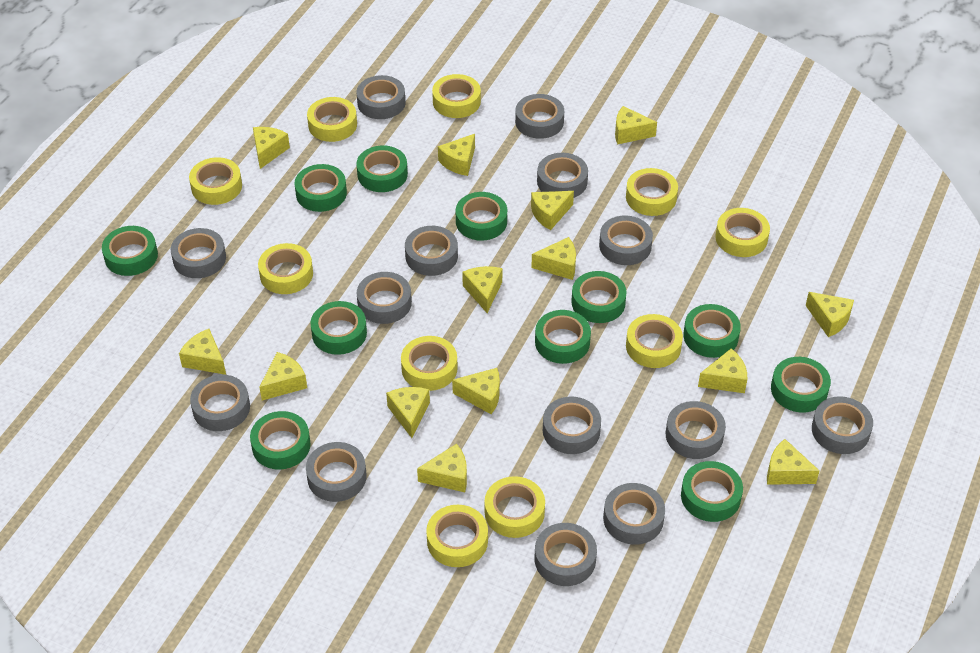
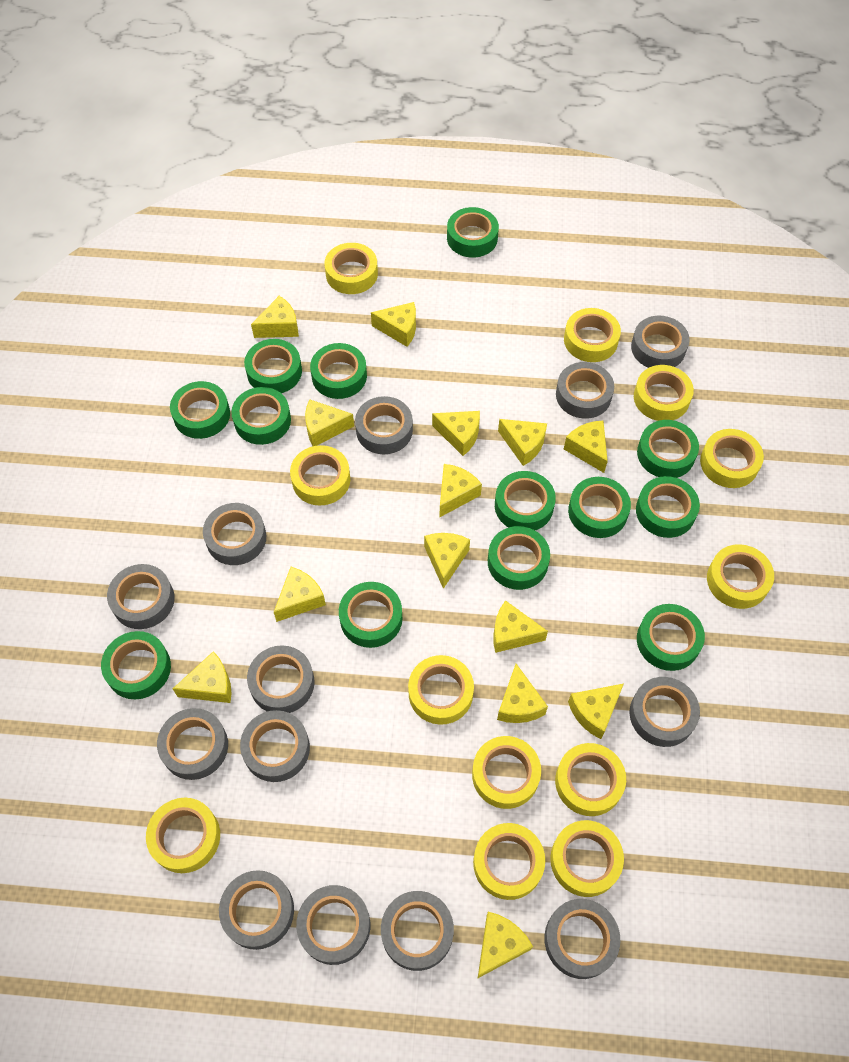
green tape: [102,226,158,276] [250,411,311,470] [295,164,347,212] [310,301,367,355] [356,146,408,192] [456,192,507,241] [535,310,591,364] [571,271,627,323] [681,461,743,522] [683,304,741,358] [771,357,831,413] = 11 -> [101,631,171,699] [170,381,230,439] [232,387,291,445] [244,339,302,393] [310,343,367,399] [339,582,402,648] [447,207,499,258] [488,526,550,590] [495,471,556,530] [568,477,631,538] [636,476,700,538] [637,420,699,478] [637,604,705,671] = 13
grey tape: [171,228,226,278] [190,375,250,431] [306,442,367,502] [357,75,406,119] [357,272,412,324] [405,226,458,276] [515,94,564,139] [535,523,597,586] [537,153,588,198] [543,396,601,454] [599,215,653,265] [603,483,665,545] [666,401,726,459] [812,396,873,454] = 14 -> [107,564,175,629] [157,708,228,780] [203,503,266,565] [219,870,294,950] [240,710,310,782] [247,645,315,713] [296,885,370,965] [355,396,413,454] [381,891,454,971] [544,899,620,979] [556,362,614,419] [629,677,700,747] [631,316,690,368] = 13
yellow tape: [189,157,242,205] [258,243,313,294] [307,97,357,142] [401,336,458,391] [426,505,488,567] [432,74,481,118] [485,476,545,538] [626,168,678,216] [626,314,683,368] [715,208,770,257] = 10 -> [146,798,220,873] [290,445,350,506] [324,243,378,294] [408,655,474,725] [472,736,541,809] [473,823,545,900] [550,820,624,897] [555,743,626,816] [564,308,621,362] [634,365,694,421] [700,429,764,488] [707,544,774,609] = 12

